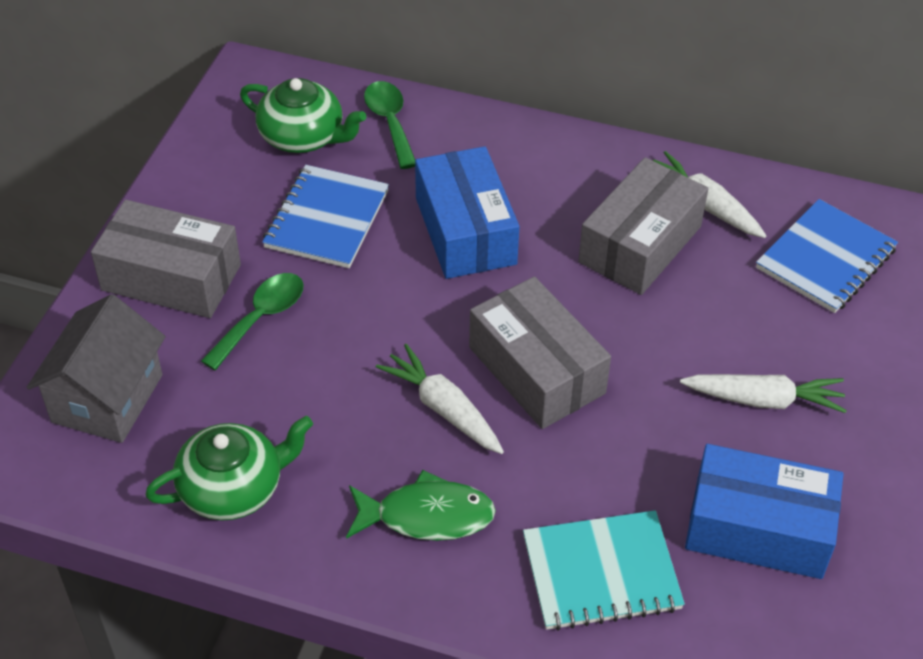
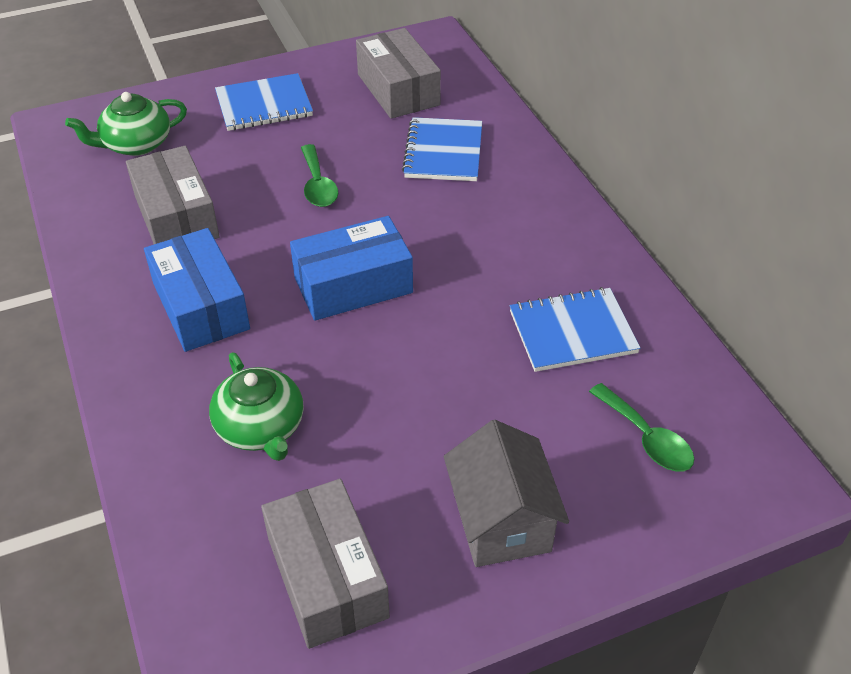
blue notebook: [262,165,389,268] [756,199,898,313] = 2 -> [215,73,313,131] [402,117,482,181] [510,287,641,372] = 3
green fish: [346,470,496,541] = 1 -> none = 0
turquoise notebook: [523,510,685,631] = 1 -> none = 0
white carrot: [376,344,504,454] [653,151,766,238] [680,374,847,413] = 3 -> none = 0

